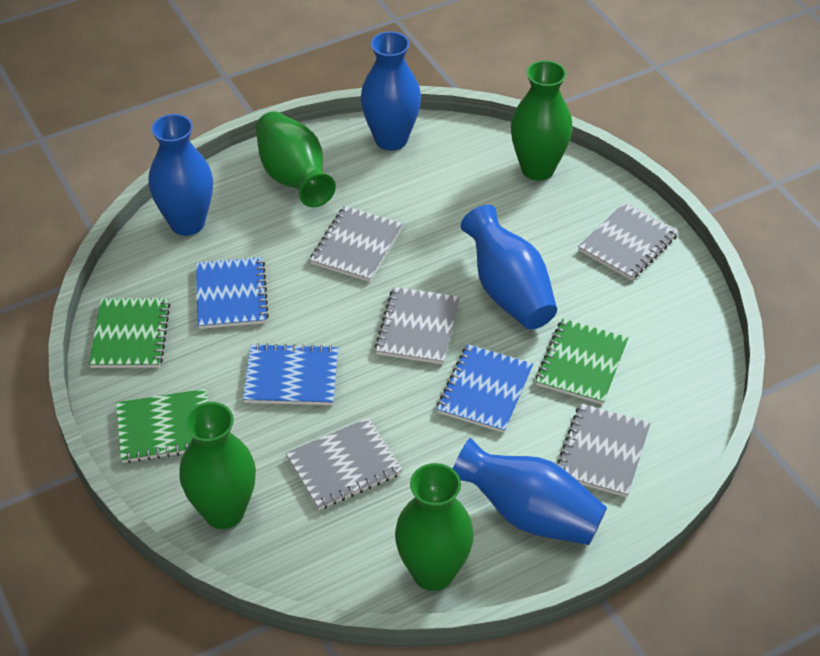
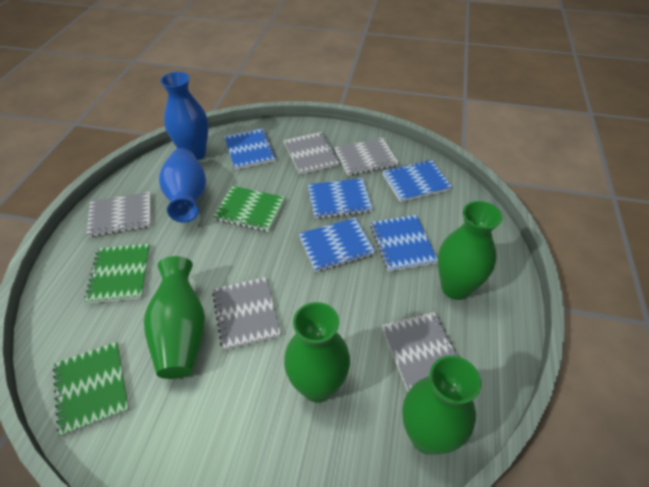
blue notebook: [196,257,269,329] [243,343,338,405] [437,344,533,433] = 3 -> [224,128,276,170] [299,218,375,272] [308,178,373,219] [370,215,438,272] [383,160,452,202] = 5
blue vase: [149,114,213,236] [361,31,421,151] [453,438,607,545] [461,205,557,330] = 4 -> [159,148,206,223] [160,72,208,160] = 2

